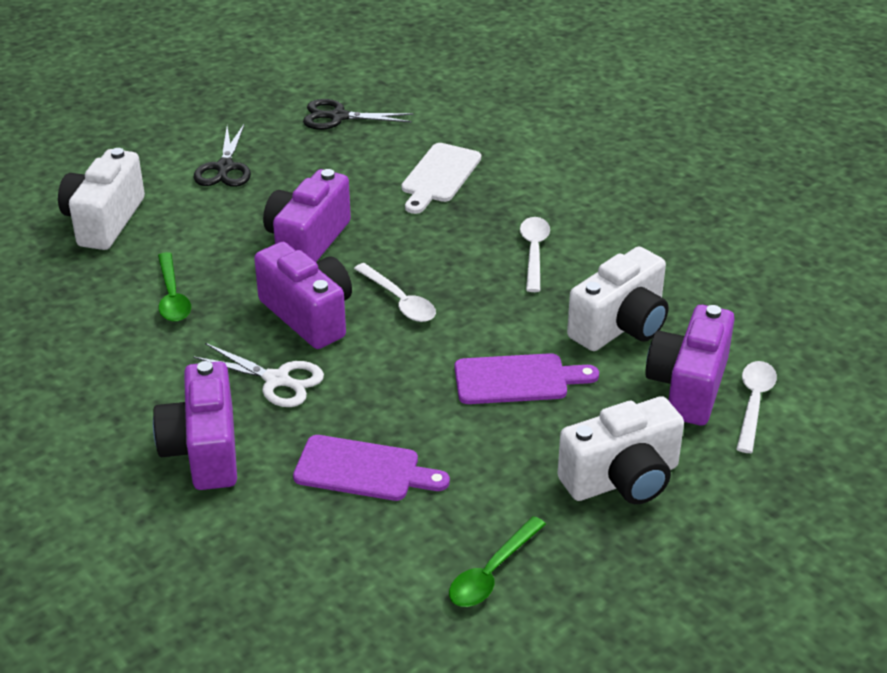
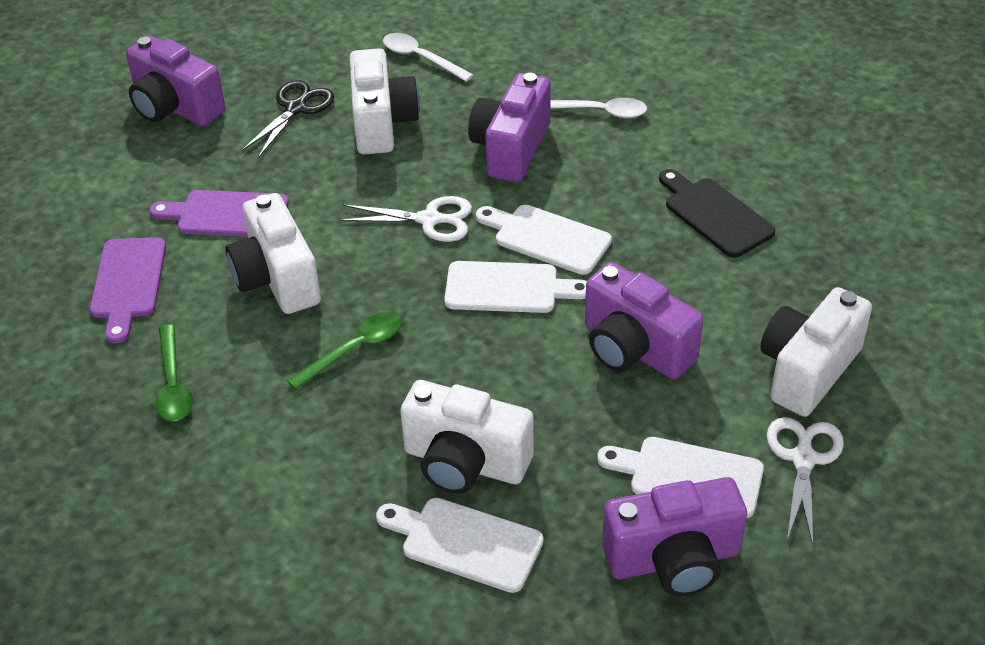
black cutting board: none = 0 -> [659,169,775,258] = 1
black scissors: [193,123,251,187] [303,99,413,130] = 2 -> [241,80,334,158] = 1
white camera: [58,148,145,250] [557,396,684,504] [567,246,669,351] = 3 -> [225,193,321,314] [349,48,420,154] [400,380,534,494] [760,287,872,417] = 4
white cutting board: [402,143,481,214] = 1 -> [376,498,544,593] [444,261,587,313] [476,205,612,275] [597,437,764,519] = 4
white scissors: [193,343,324,407] = 1 -> [339,196,472,242] [767,417,844,545] = 2
white spoon: [354,263,436,322] [520,217,550,292] [736,361,777,453] = 3 -> [383,33,474,82] [550,98,647,118] = 2

